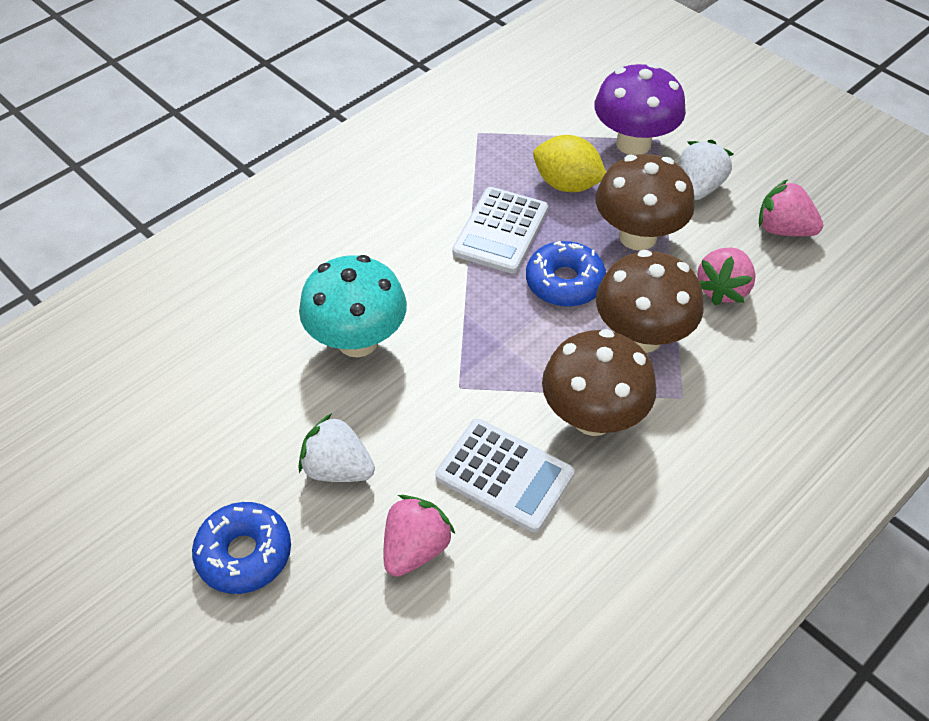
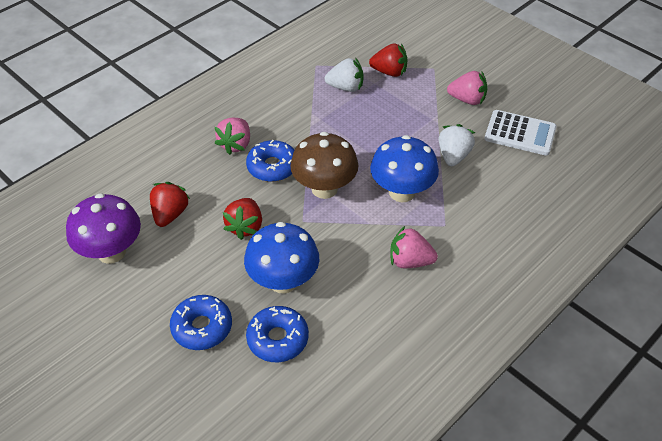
blue donut: [192,502,291,594] [526,241,606,307] = 2 -> [170,295,232,350] [246,140,294,182] [246,306,309,362] = 3
blue mushroom: none = 0 -> [244,222,319,294] [370,135,439,202] = 2
brown mushroom: [542,329,656,436] [596,154,695,251] [596,250,704,353] = 3 -> [290,132,358,199] = 1
red strawberry: none = 0 -> [150,182,190,227] [223,198,262,240] [369,43,407,77] = 3
turquoise mushroom: [299,255,407,358] = 1 -> none = 0
white calculator: [436,419,575,532] [452,187,548,274] = 2 -> [484,110,557,156] = 1
yellow lemon: [533,135,606,192] = 1 -> none = 0

